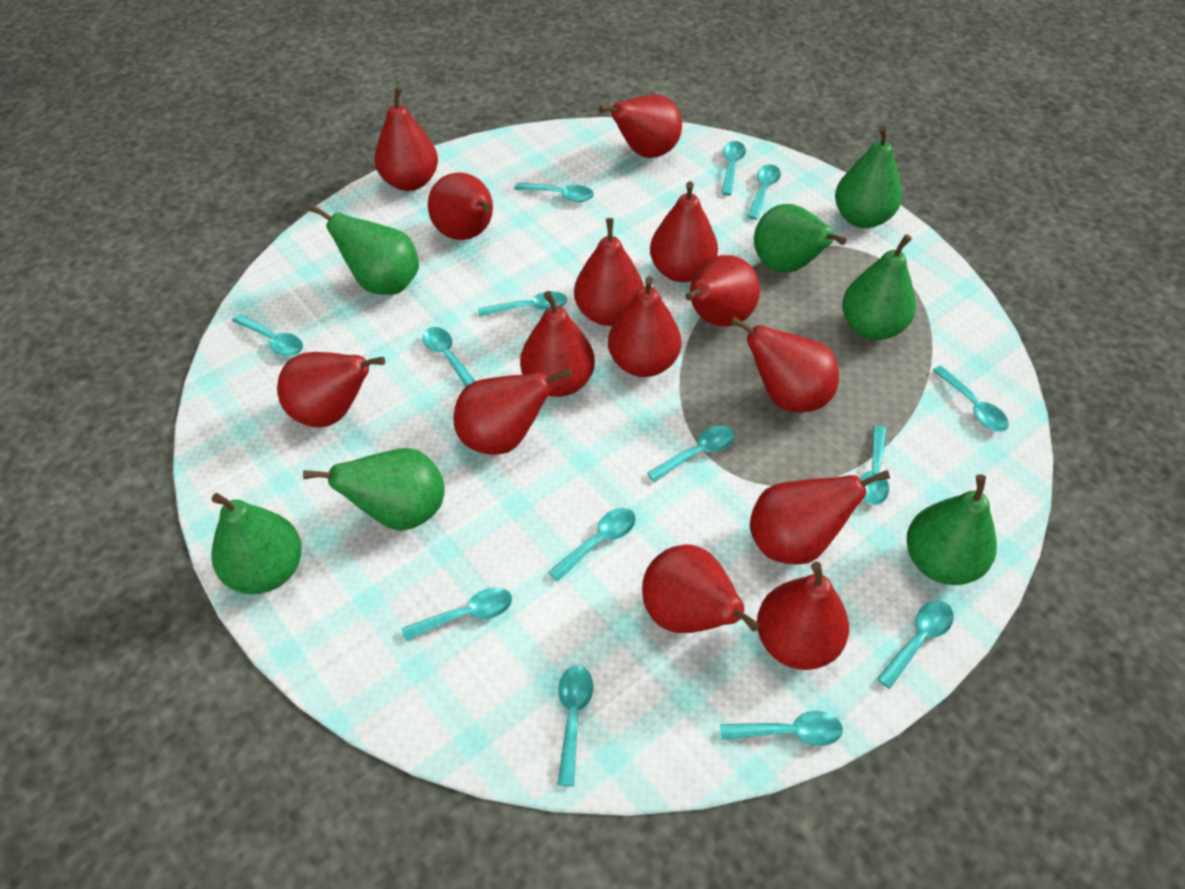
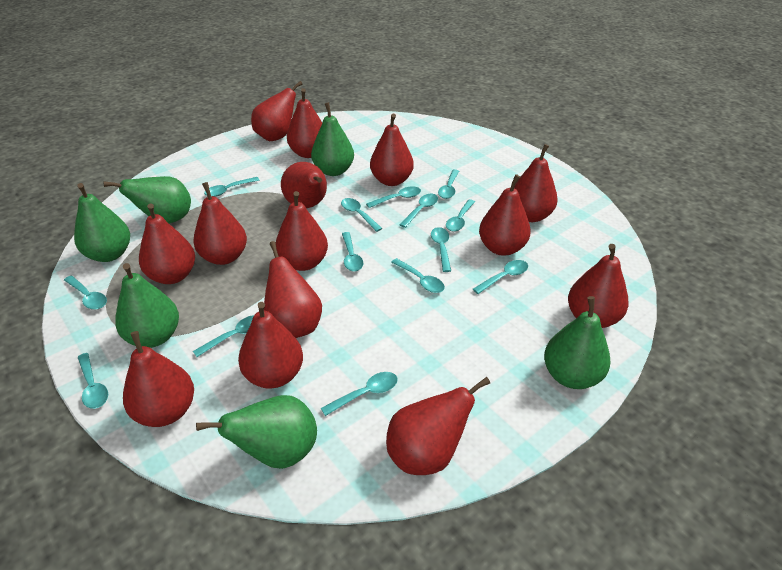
green pear: [211,493,302,594] [303,448,445,531] [309,204,419,295] [754,204,847,273] [835,126,902,228] [842,234,916,340] [907,474,997,585] = 7 -> [74,183,130,262] [103,176,191,223] [115,263,179,348] [196,395,317,469] [311,102,354,176] [544,296,611,389] = 6

